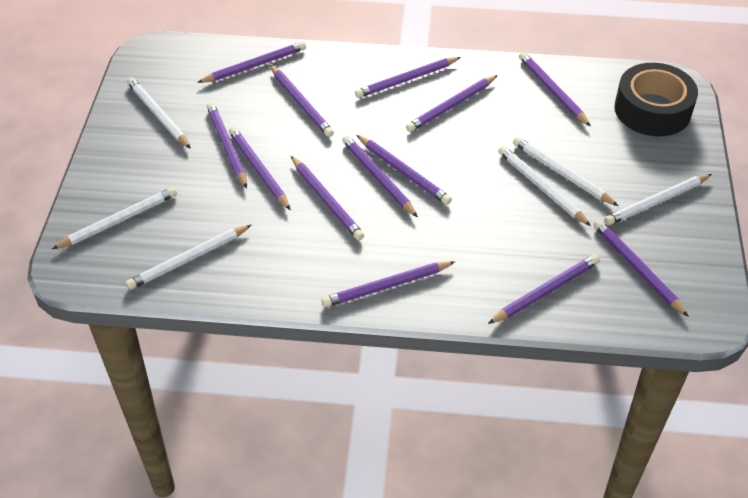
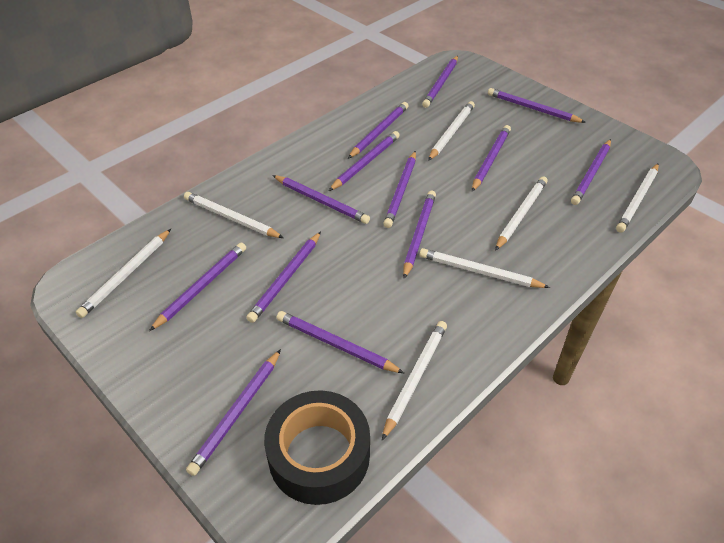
white pencil: [52,187,177,249] [126,225,251,290] [127,77,191,149] [498,146,591,226] [513,137,618,206] [604,174,712,225] = 6 -> [76,229,171,318] [184,192,284,238] [382,321,447,440] [419,248,550,288] [428,101,475,161] [495,176,548,251] [616,164,659,233] = 7

